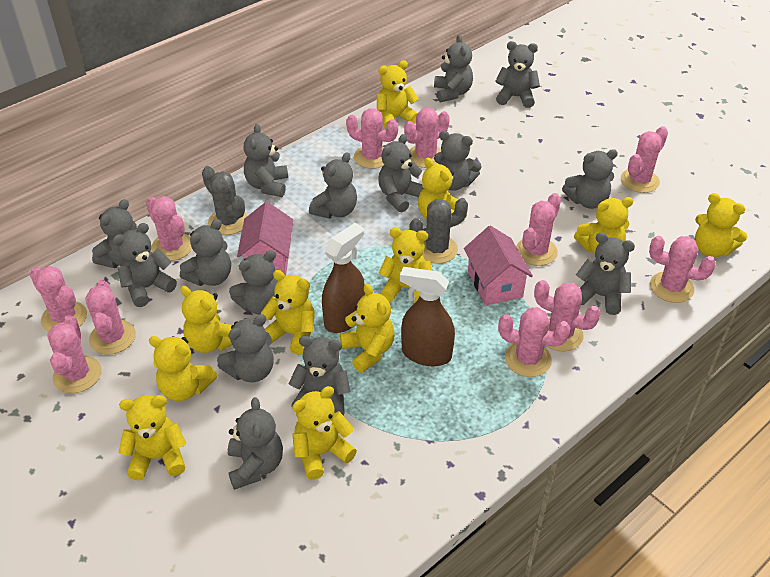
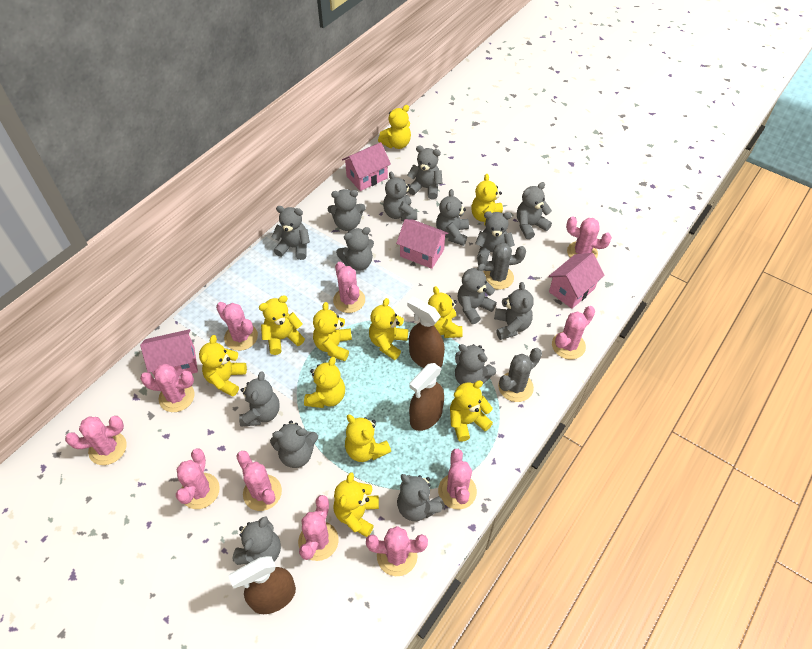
brown spray bottle: [322,223,365,333] [400,267,455,366] = 2 -> [229,556,296,614] [407,297,445,368] [409,363,444,431] = 3
pink house: [237,202,293,276] [464,226,533,306] = 2 -> [140,329,198,377] [342,142,391,191] [396,219,449,269] [548,253,605,309] = 4

